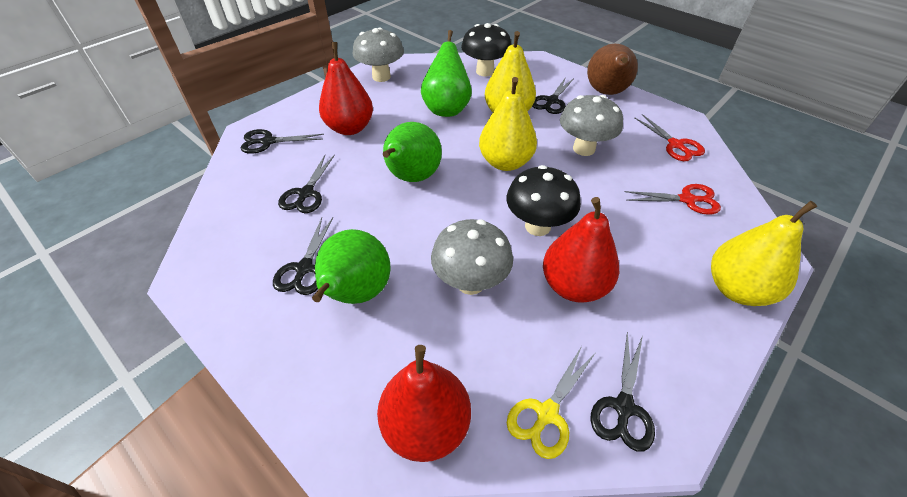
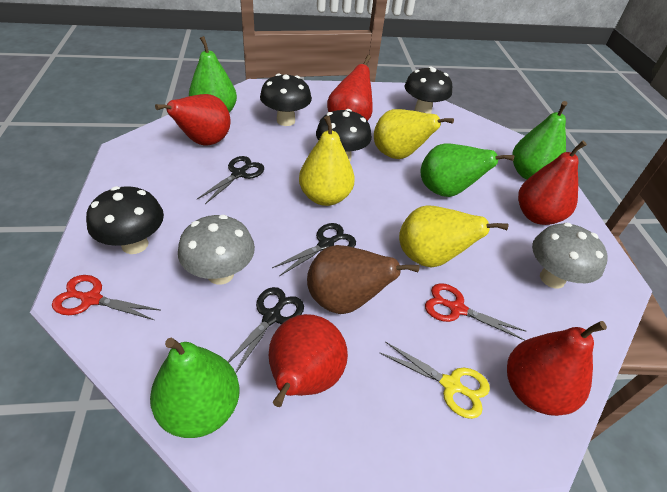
black mushroom: [461,23,511,77] [506,165,581,236] = 2 -> [86,186,164,254] [260,74,312,126] [316,109,372,161] [405,67,452,114] = 4
black scissors: [241,129,324,154] [273,218,333,295] [278,155,335,213] [532,77,574,114] [590,331,655,452] = 5 -> [197,156,264,204] [227,287,304,373] [272,223,356,276] = 3
green pear: [312,229,391,304] [383,122,442,182] [421,30,472,117] = 3 -> [150,338,240,438] [189,36,237,113] [421,143,514,197] [512,101,568,179] = 4
grey mushroom: [353,28,404,82] [431,219,513,295] [560,95,623,156] = 3 -> [178,215,255,285] [532,222,608,288] = 2
red pear: [319,42,373,135] [377,345,471,462] [543,197,619,303] = 3 -> [155,94,231,146] [269,314,348,407] [327,55,373,121] [507,321,607,416] [518,141,587,225] = 5

